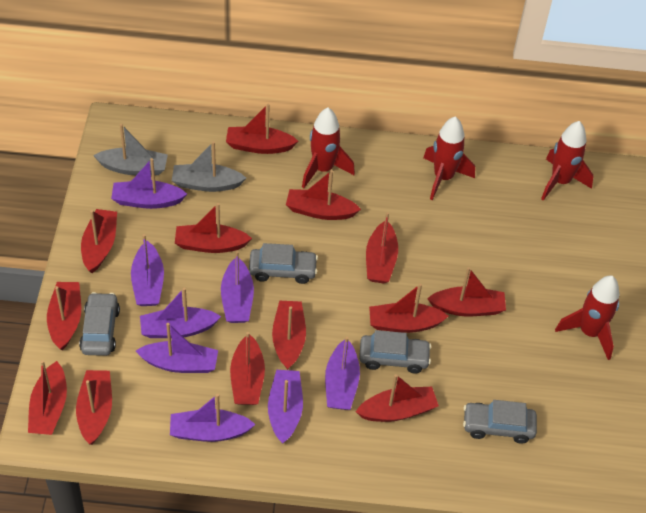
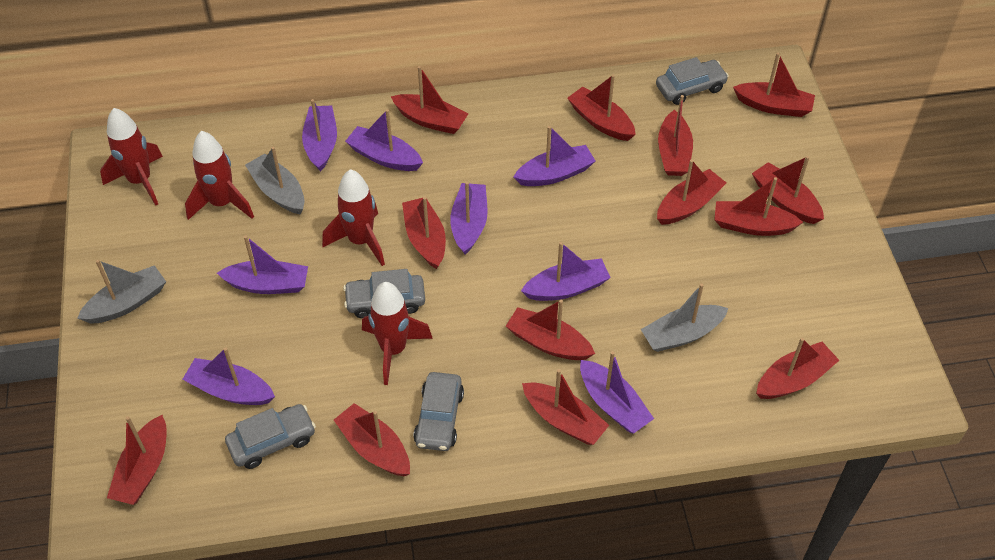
grey boat: [93,124,168,175] [172,141,246,192] = 2 -> [77,260,166,323] [245,147,305,214] [641,283,729,352] = 3

